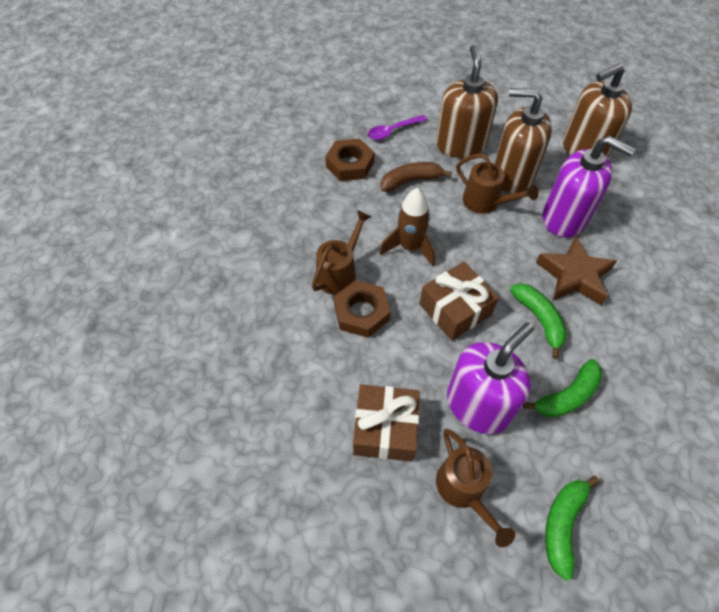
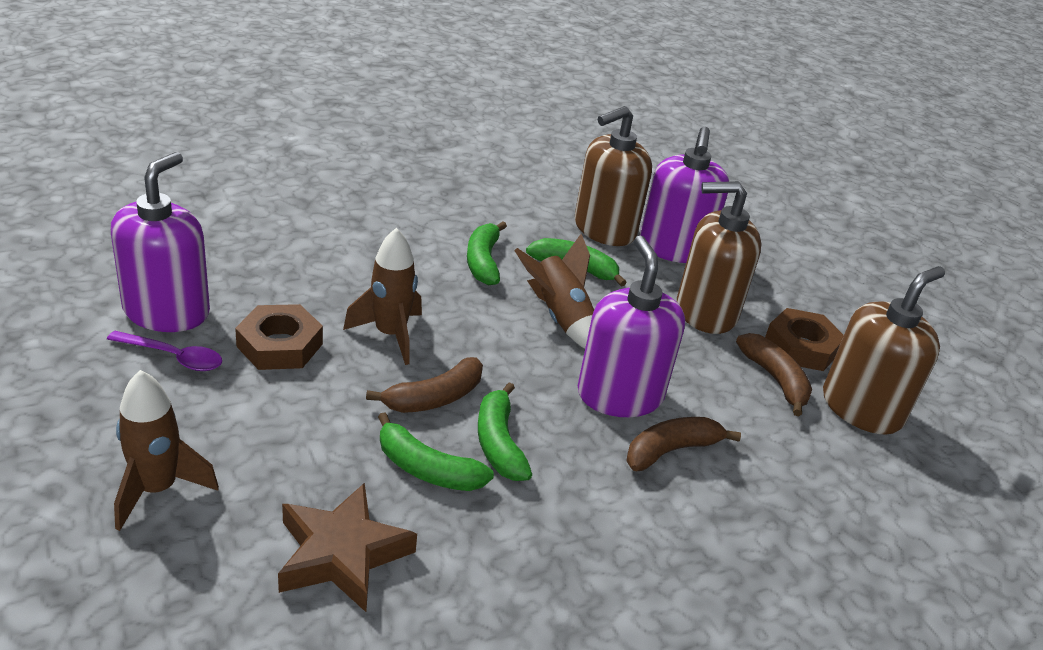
brown banana: [381,162,452,192] = 1 -> [366,357,483,413] [626,417,741,471] [736,333,812,416] = 3
brown gift: [353,384,420,462] [419,262,499,341] = 2 -> none = 0
brown rocket: [379,188,435,266] = 1 -> [114,370,219,531] [343,228,422,365] [514,234,594,349] = 3
brown watering can: [312,210,371,295] [436,429,515,547] [456,154,538,214] = 3 -> none = 0
green banana: [510,283,567,359] [523,359,603,417] [545,476,599,581] = 3 -> [378,412,494,491] [467,221,507,285] [478,382,532,481] [526,238,627,287] = 4
purple soap dispenser: [447,322,534,434] [543,136,635,237] = 2 -> [111,152,210,332] [578,235,685,417] [640,127,729,263] = 3

